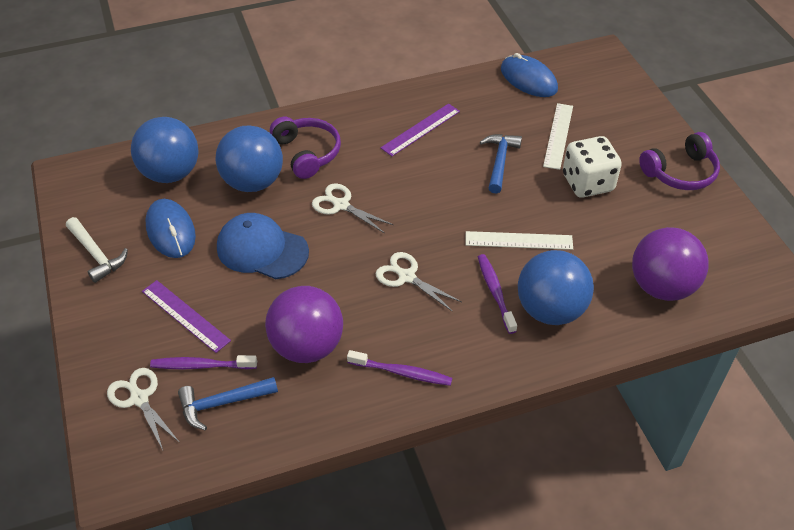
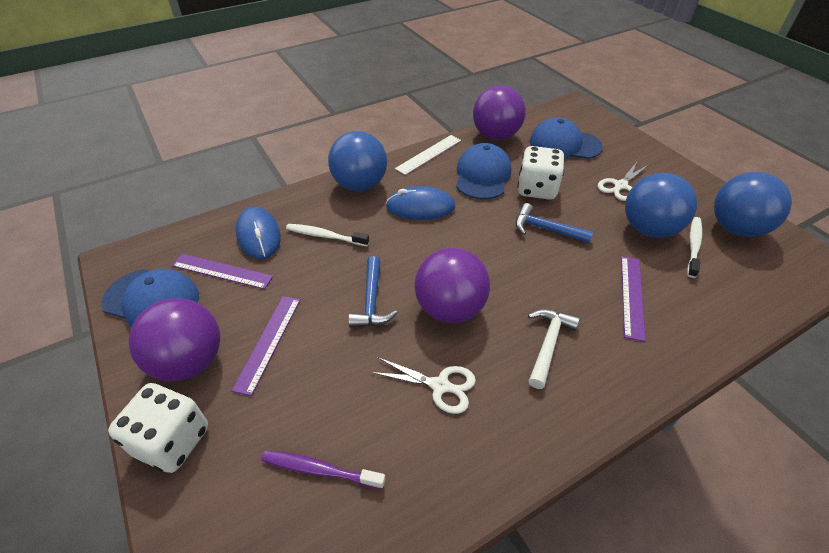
blue cap: [217,213,309,279] = 1 -> [101,269,199,327] [456,143,511,200] [530,117,603,159] = 3
purple ball: [265,286,343,363] [632,227,709,301] = 2 -> [129,298,220,381] [415,248,490,323] [473,85,526,140] = 3
purple headphones: [270,117,341,179] [639,132,720,190] = 2 -> none = 0
purple ruler: [142,280,231,353] [381,104,460,156] = 2 -> [172,254,273,289] [231,296,300,396] [621,256,646,342] = 3
purple toothbrush: [150,355,257,370] [347,350,452,386] [478,254,517,334] = 3 -> [261,450,386,489] = 1
white dice: [563,136,622,198] = 1 -> [108,383,208,473] [518,146,564,200] = 2
white ruler: [466,231,573,250] [543,103,573,170] = 2 -> [395,135,461,175] = 1
white scissors: [107,368,180,450] [312,184,393,233] [375,252,462,312] = 3 -> [371,357,476,414] [597,162,649,201] = 2
white toothbrush: none = 0 -> [286,224,369,246] [687,217,702,278] = 2

